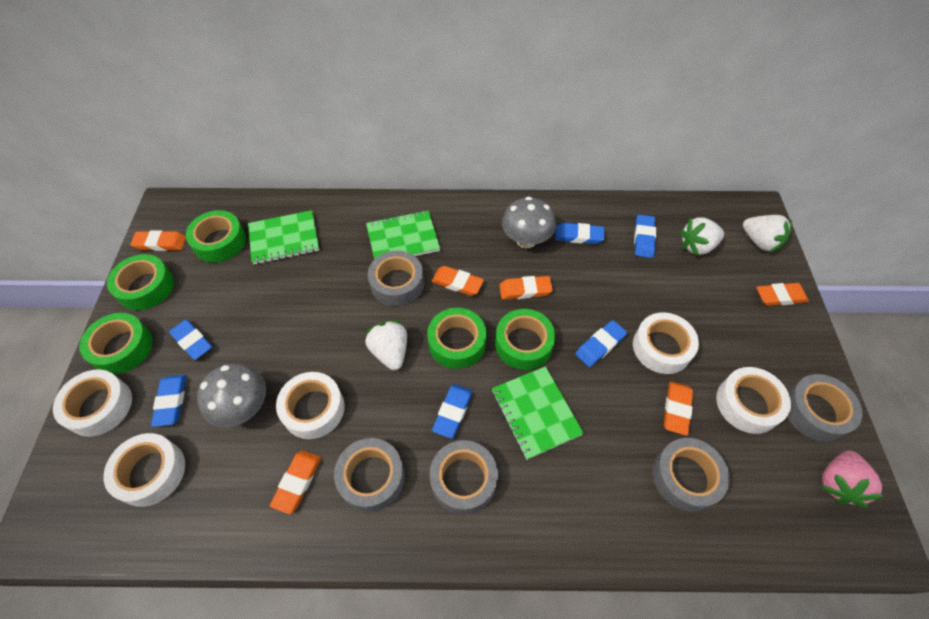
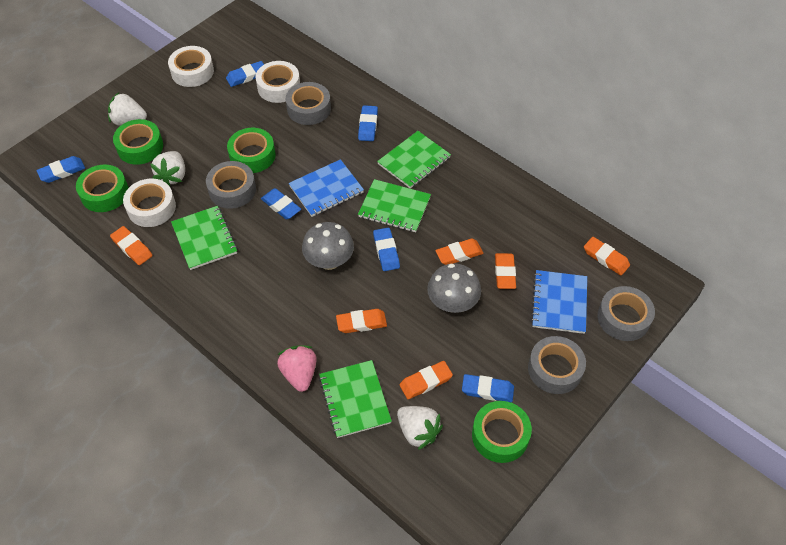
blue notebook: none = 0 -> [289,159,364,217] [531,270,587,334] = 2
green notebook: [248,210,319,264] [366,210,440,259] [492,366,584,460] = 3 -> [171,206,238,270] [319,360,392,438] [358,179,431,232] [377,131,451,189] = 4
green tape: [80,313,153,374] [107,254,174,310] [186,210,246,263] [427,308,486,369] [495,309,556,370] = 5 -> [76,165,129,212] [113,119,163,165] [227,128,276,173] [472,401,532,463] = 4
grey tape: [334,438,405,512] [368,251,424,306] [430,440,498,515] [653,438,730,512] [787,374,863,442] = 5 -> [206,161,256,209] [286,82,331,125] [528,336,586,394] [598,286,655,341] = 4
white tape: [53,370,132,437] [103,433,185,507] [276,372,345,439] [633,312,699,374] [716,367,791,434] = 5 -> [123,179,176,227] [168,46,214,87] [255,61,300,103] = 3

